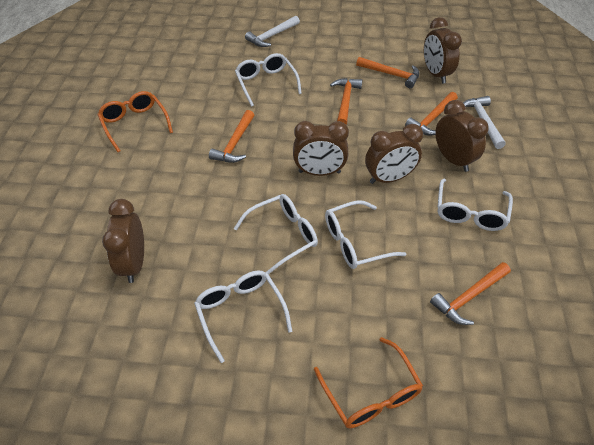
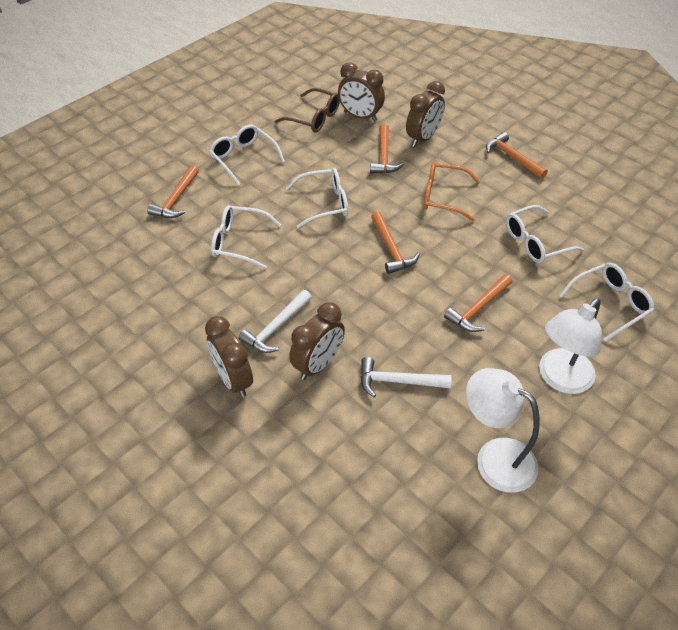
brown clock: [102,199,144,283] [293,121,349,176] [365,124,423,184] [424,17,462,84] [436,100,489,172] = 5 -> [205,316,253,398] [289,302,345,380] [338,62,385,122] [406,81,445,147] = 4
brown glasses: none = 0 -> [275,88,340,133] = 1
orange glasses: [97,91,173,152] [314,337,423,429] = 2 -> [424,162,480,221] = 1
white lamp: none = 0 -> [466,368,540,493] [539,298,602,394] = 2

